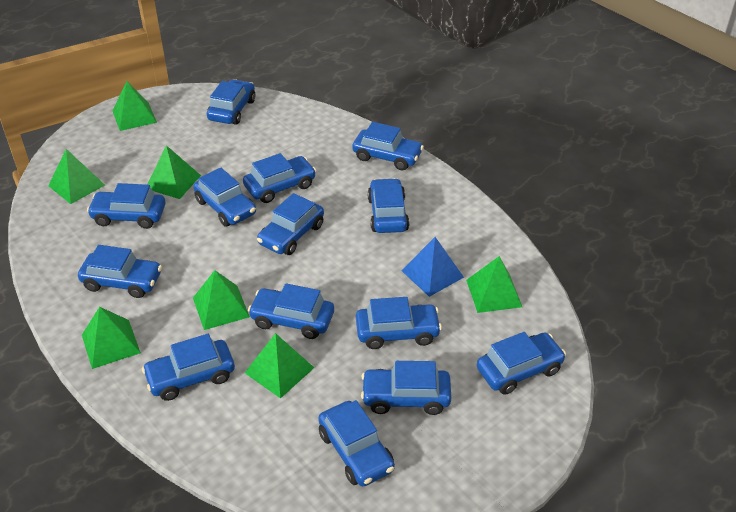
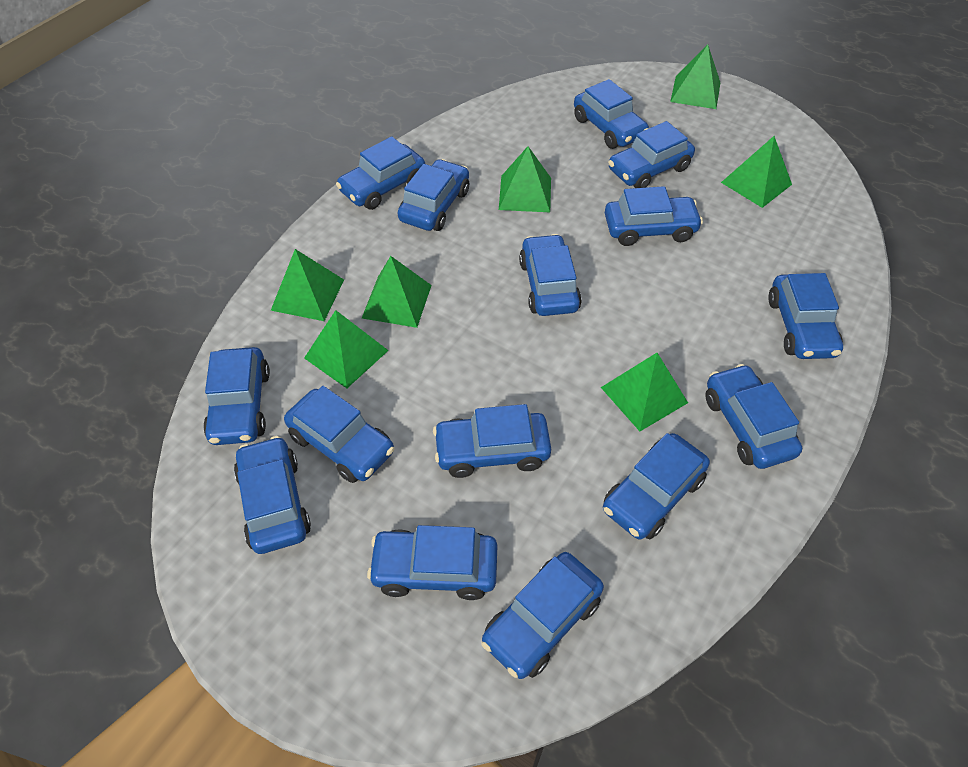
blue car: [78,245,162,298] [87,183,165,229] [142,334,235,401] [193,168,256,227] [207,79,255,125] [243,153,316,203] [248,283,334,339] [257,193,324,255] [318,400,395,486] [352,122,424,170] [356,297,442,349] [361,361,451,415] [368,178,409,233] [477,332,566,395] = 14 -> [203,347,270,445] [234,436,311,554] [284,386,394,483] [336,136,425,210] [367,525,498,600] [398,159,469,231] [433,404,551,478] [481,552,604,679] [519,234,582,316] [574,79,649,149] [603,433,710,540] [605,186,703,246] [608,121,695,188] [705,364,802,469] [768,273,843,359] = 15
blue pyramid: [401,237,464,297] = 1 -> none = 0

